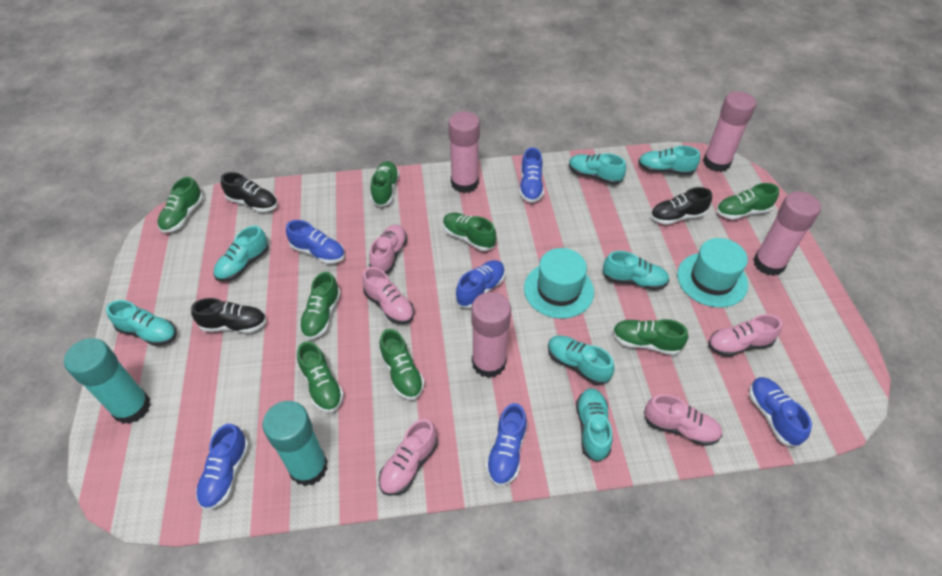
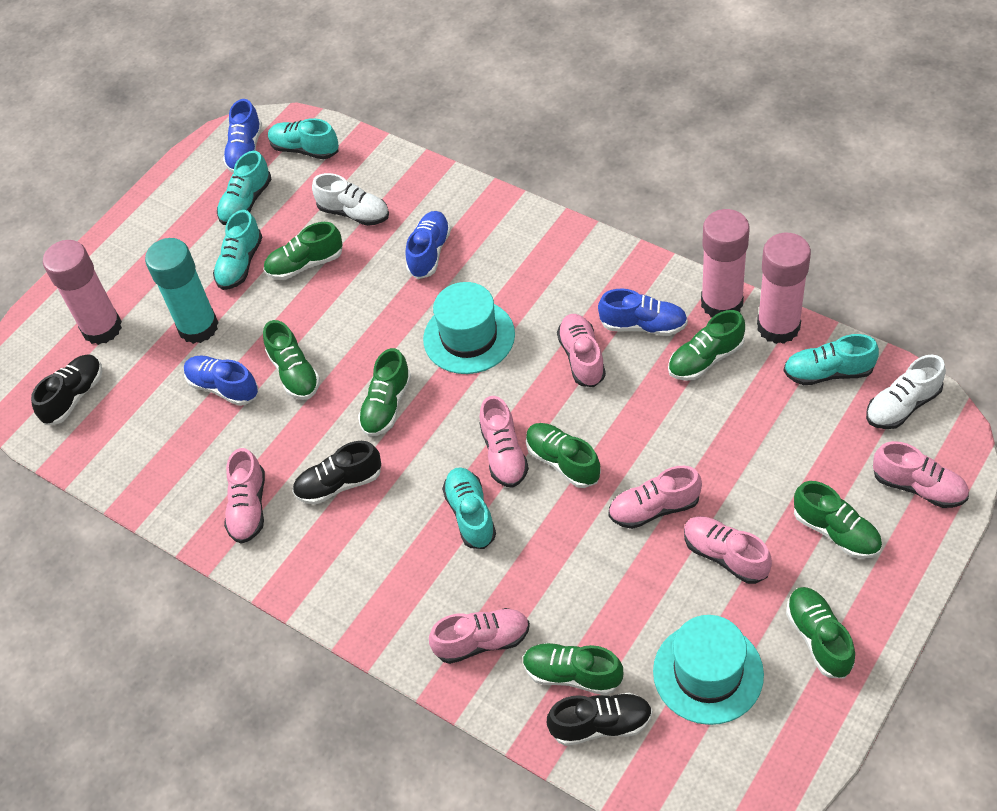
blue shoe: [196,424,249,510] [286,220,345,264] [456,260,505,308] [486,403,527,486] [519,147,544,203] [749,377,812,447] = 6 -> [184,356,258,406] [223,99,262,173] [405,211,451,279] [598,289,688,336] = 4
pink glue stick: [448,111,480,193] [471,292,511,378] [703,91,756,172] [753,191,821,276] = 4 -> [43,240,122,345] [701,209,750,317] [757,233,811,344] = 3
pink shoe: [362,267,414,324] [369,225,407,274] [379,419,438,496] [644,394,722,446] [708,314,782,357] = 5 -> [224,448,265,544] [429,608,530,664] [479,396,529,488] [557,314,606,387] [608,466,702,529] [684,516,772,584] [873,441,969,508] = 7
turquoise glue stick: [64,338,151,424] [263,401,328,486] = 2 -> [145,238,219,344] = 1
turquoise shoe: [106,300,177,346] [213,226,269,281] [548,335,615,385] [569,153,626,185] [576,388,613,462] [602,251,669,290] [638,146,700,175] = 7 -> [213,210,262,290] [217,151,271,225] [268,118,339,159] [442,467,496,549] [784,334,879,385] = 5
white shoe: none = 0 -> [312,173,389,226] [866,355,946,429] = 2

